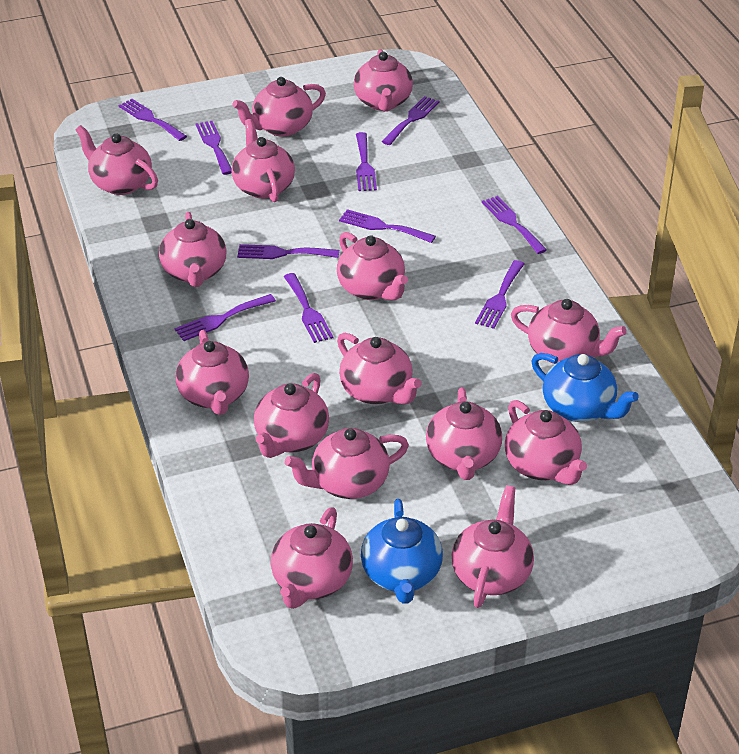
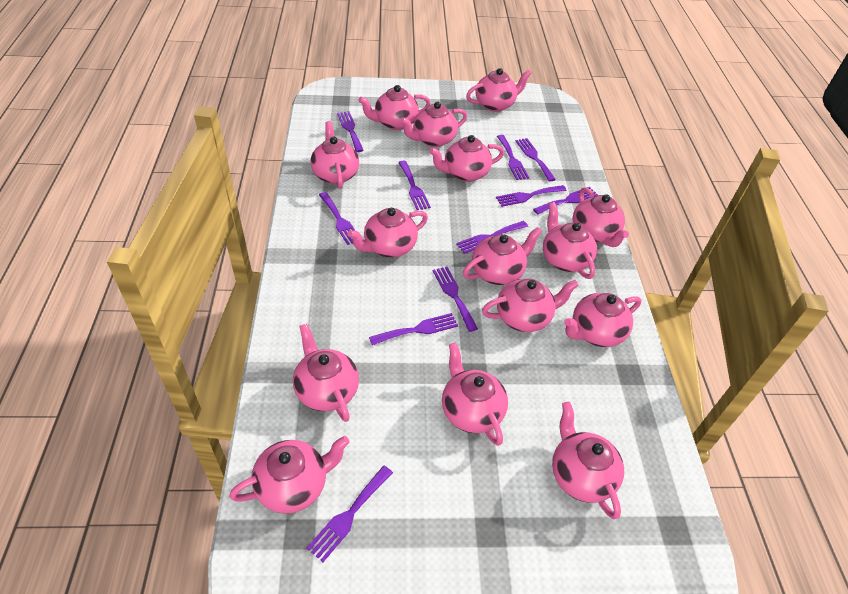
blue teapot: [361,499,443,604] [531,353,639,422] = 2 -> none = 0
purple fork: [118,99,187,141] [175,294,276,341] [195,121,232,175] [237,244,339,259] [284,273,333,343] [339,209,436,243] [356,132,377,191] [381,96,439,145] [475,260,524,329] [482,196,547,254] = 10 -> [307,466,393,562] [319,192,356,245] [337,111,364,152] [369,313,458,345] [398,161,431,210] [433,266,478,332] [456,221,528,254] [496,185,567,207] [497,135,529,180] [516,138,556,182] [533,187,598,214] = 11

